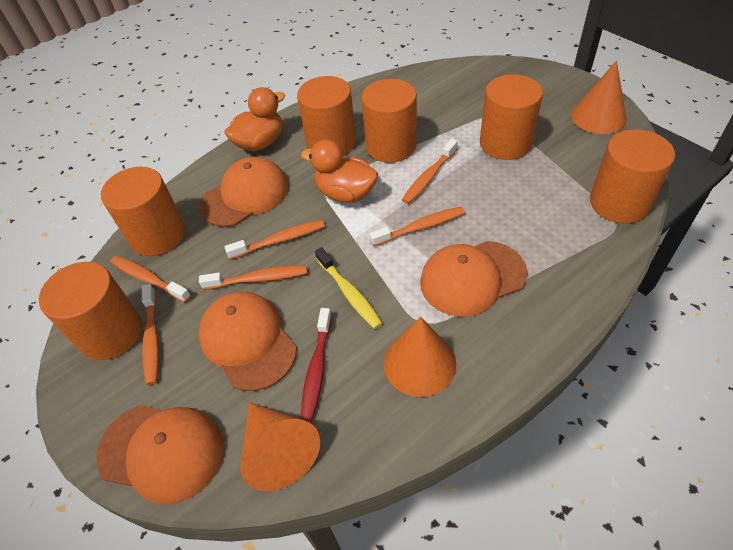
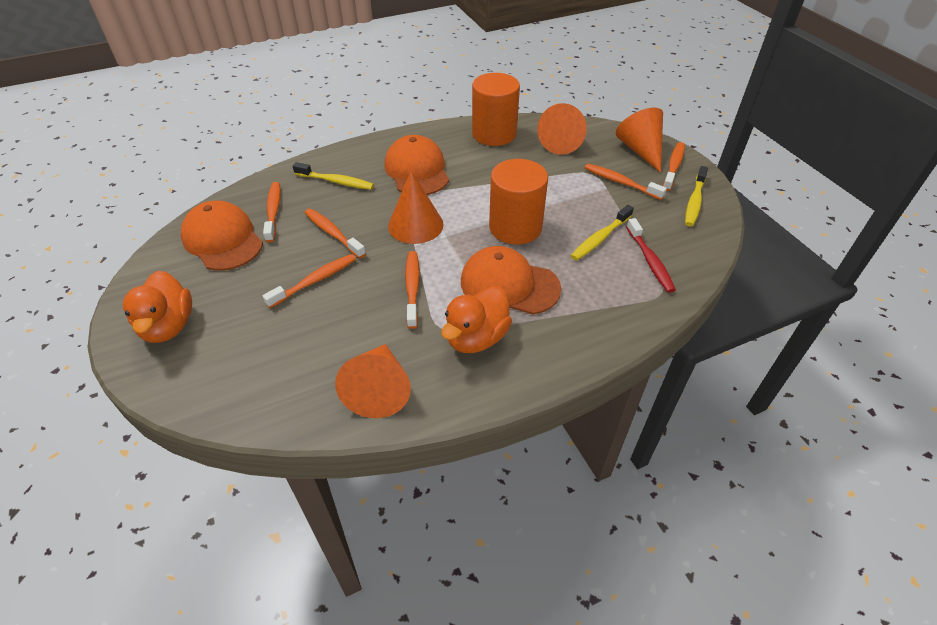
orange cap: [96,405,224,505] [199,157,289,227] [199,292,297,391] [420,241,527,317] = 4 -> [181,201,263,271] [384,135,449,195] [461,246,561,315] = 3
orange cone: [241,402,320,491] [384,317,456,397] [571,61,627,134] = 3 -> [335,344,411,418] [388,171,444,244] [537,103,587,155] [616,108,663,173] = 4
orange cylinder: [39,262,142,360] [101,167,185,256] [297,76,356,155] [361,79,417,163] [480,74,543,160] [590,129,675,223] = 6 -> [472,73,520,146] [489,159,548,244] = 2
yellow toothbrush: [315,247,383,329] = 1 -> [293,162,374,190] [571,205,634,261] [685,166,708,226] = 3

